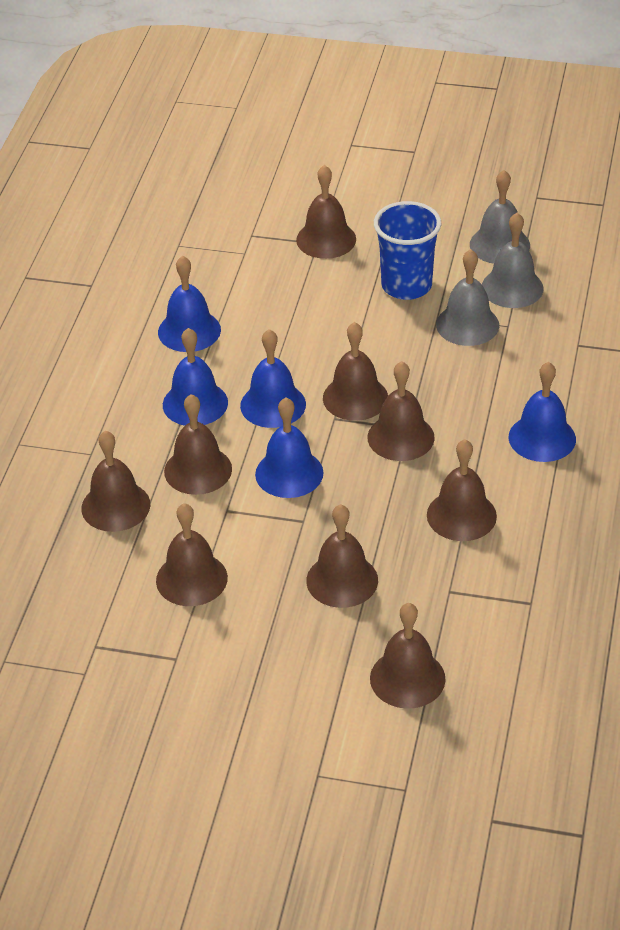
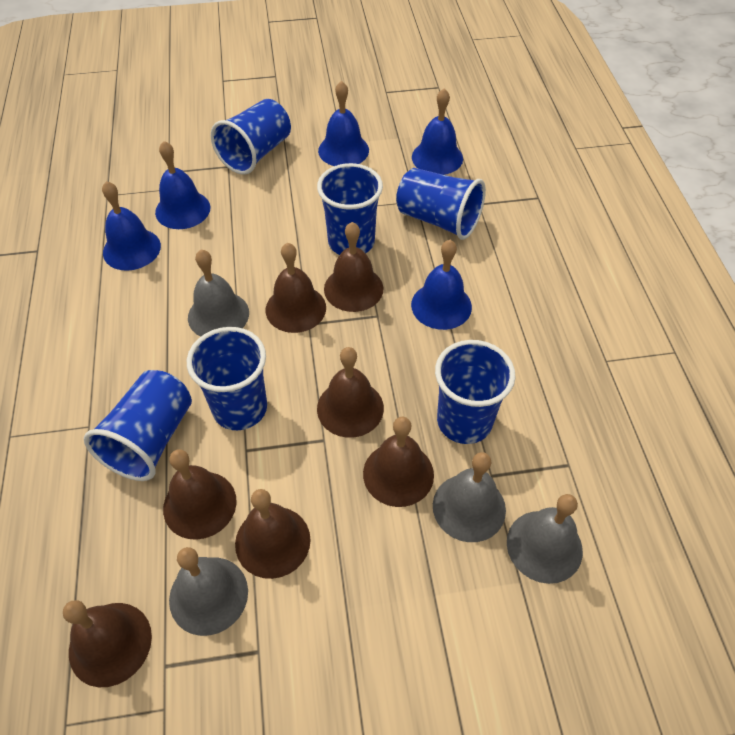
blue cup: [374,201,441,300] = 1 -> [84,370,192,481] [187,327,267,430] [211,99,291,175] [317,163,383,255] [396,168,486,240] [435,340,515,444] = 6
brown bell: [81,430,150,532] [156,503,228,606] [164,394,232,495] [296,165,356,259] [306,504,378,608] [323,322,388,421] [367,361,435,461] [370,603,446,709] [427,439,497,541] = 9 -> [63,600,152,687] [163,449,237,540] [235,489,311,579] [266,243,326,333] [317,347,384,438] [324,222,383,312] [363,417,434,507] = 7
grey bell: [436,249,499,346] [470,170,530,264] [482,213,544,308] = 3 -> [169,547,248,636] [188,249,249,337] [433,452,506,542] [507,494,583,584] = 4

